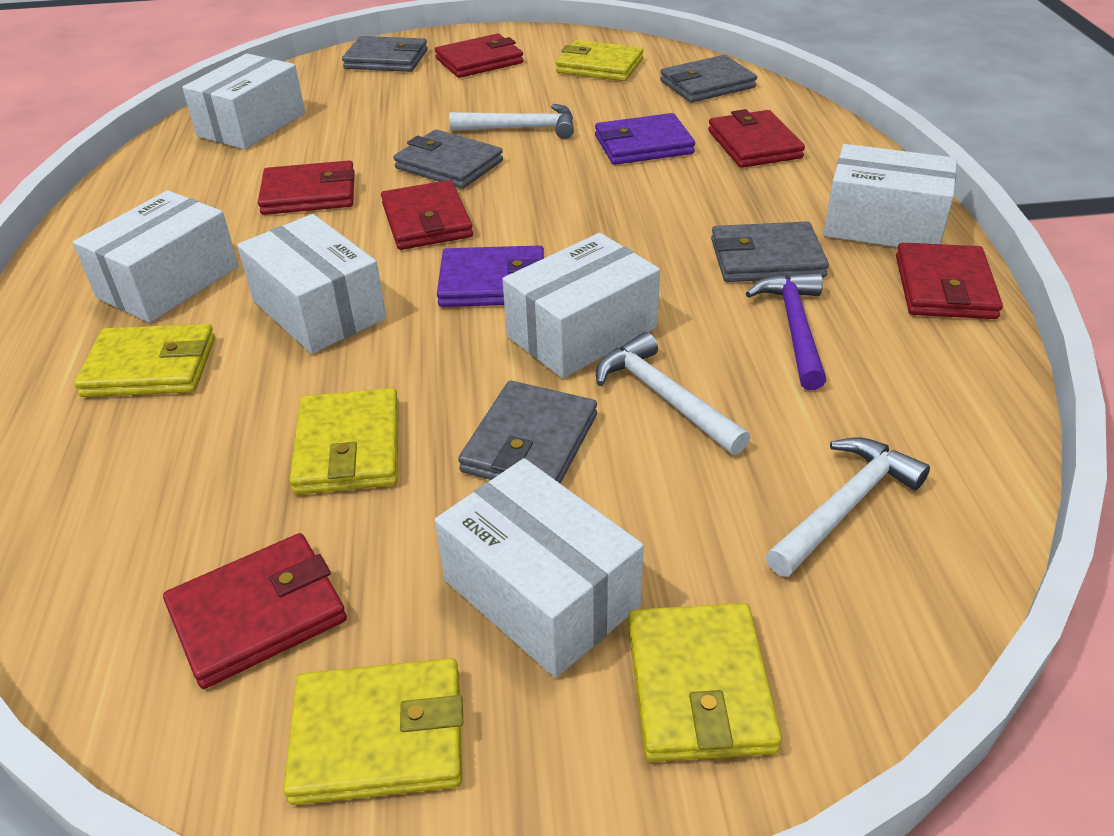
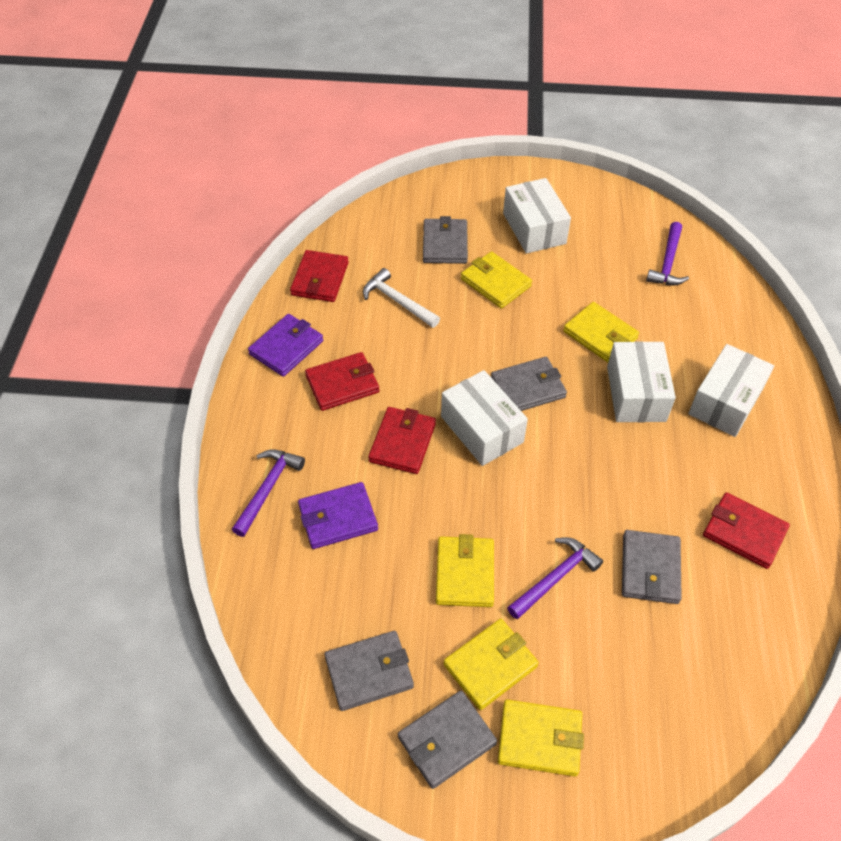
purple hammer: [746,273,827,390] = 1 -> [232,449,305,537] [507,537,603,619] [646,222,689,285] = 3
red wallet: [163,533,347,689] [258,160,355,215] [381,180,473,250] [435,34,524,78] [708,109,805,168] [896,243,1003,319] = 6 -> [290,250,349,302] [305,352,379,411] [368,407,436,474] [703,492,790,569] = 4
white box: [73,190,238,323] [182,54,305,149] [237,214,386,354] [435,458,644,678] [502,233,660,378] [823,144,957,247] = 6 -> [441,370,528,466] [503,178,571,254] [607,341,676,422] [688,344,774,437] = 4
white hammer: [449,104,574,139] [596,332,751,455] [766,437,930,577] = 3 -> [363,268,440,328] = 1

